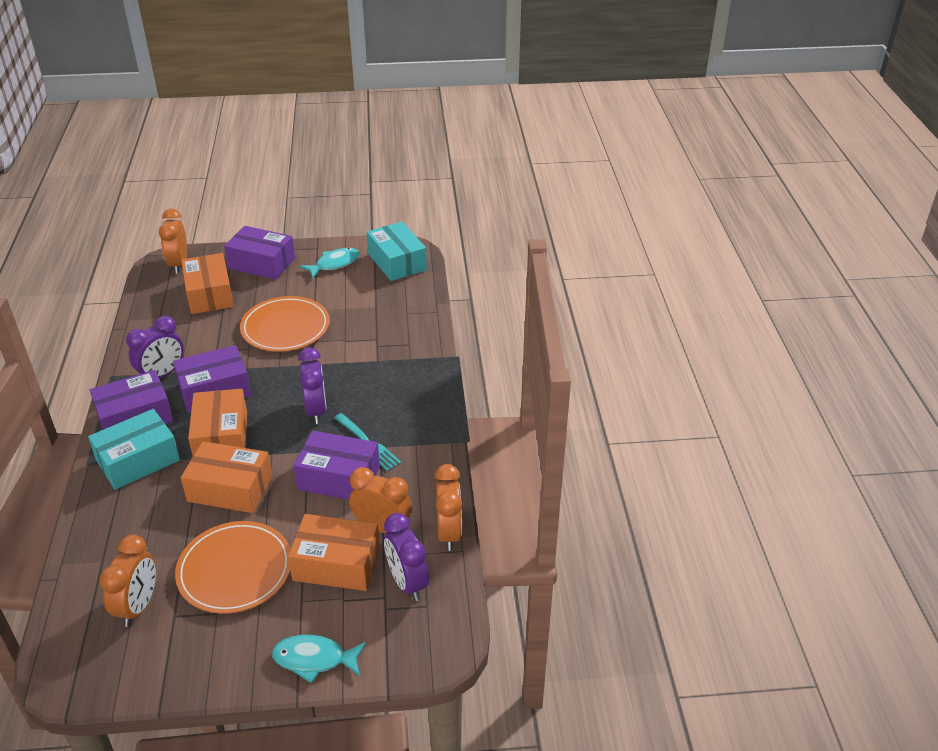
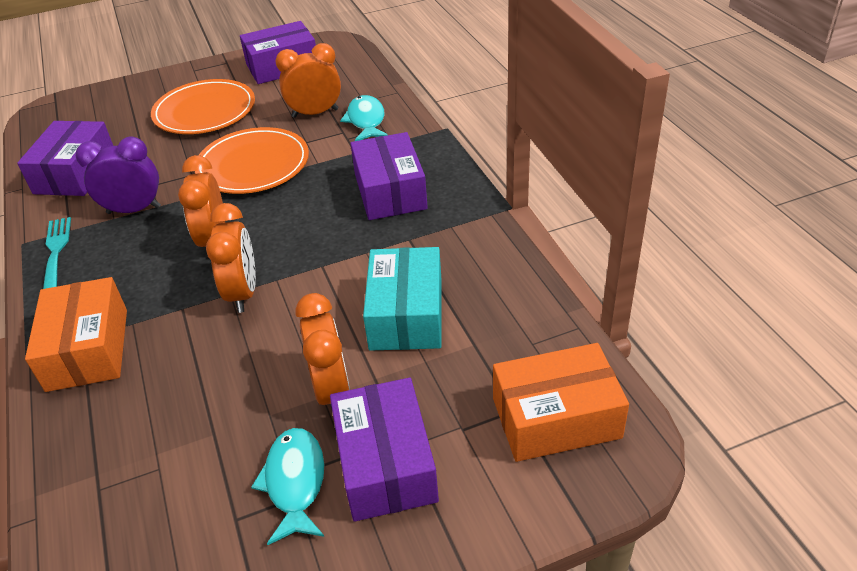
orange box: [181,253,234,314] [181,441,272,513] [188,389,247,456] [288,514,380,591] = 4 -> [25,277,127,392] [493,343,629,462] = 2
purple clock: [126,316,184,378] [298,348,327,424] [384,513,429,601] = 3 -> [76,137,161,214] = 1
turquoise box: [88,409,180,490] [367,222,427,281] = 2 -> [363,247,442,351] = 1

